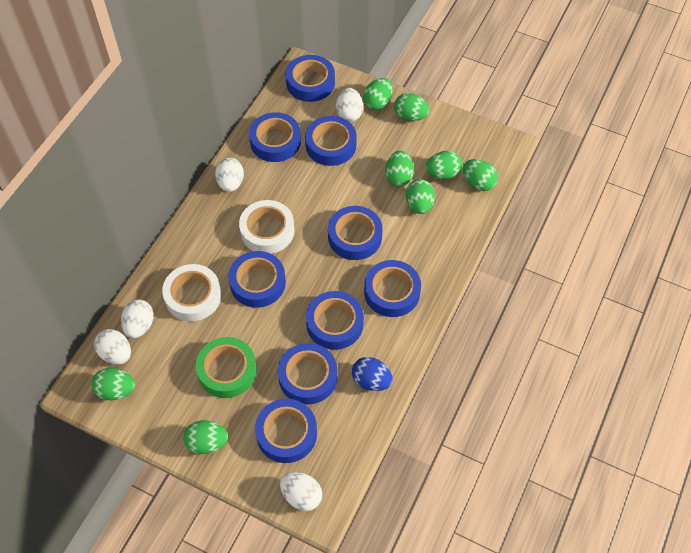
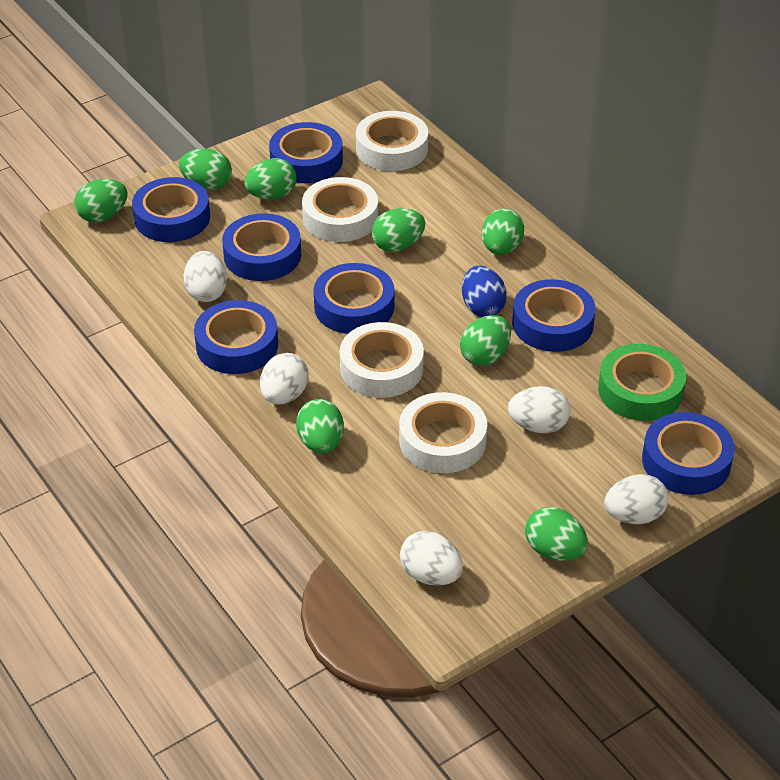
blue tape: [228,251,286,308] [249,112,301,162] [255,399,317,463] [278,343,337,405] [286,55,335,102] [305,116,357,166] [306,291,364,350] [328,206,383,260] [364,260,421,317] = 9 -> [132,177,210,242] [194,300,278,374] [222,213,301,281] [269,122,343,183] [313,263,394,334] [512,279,596,352] [642,412,735,495] = 7
white tape: [162,264,221,321] [239,200,294,254] = 2 -> [302,177,378,242] [340,322,424,398] [356,111,428,171] [399,392,487,473] = 4

